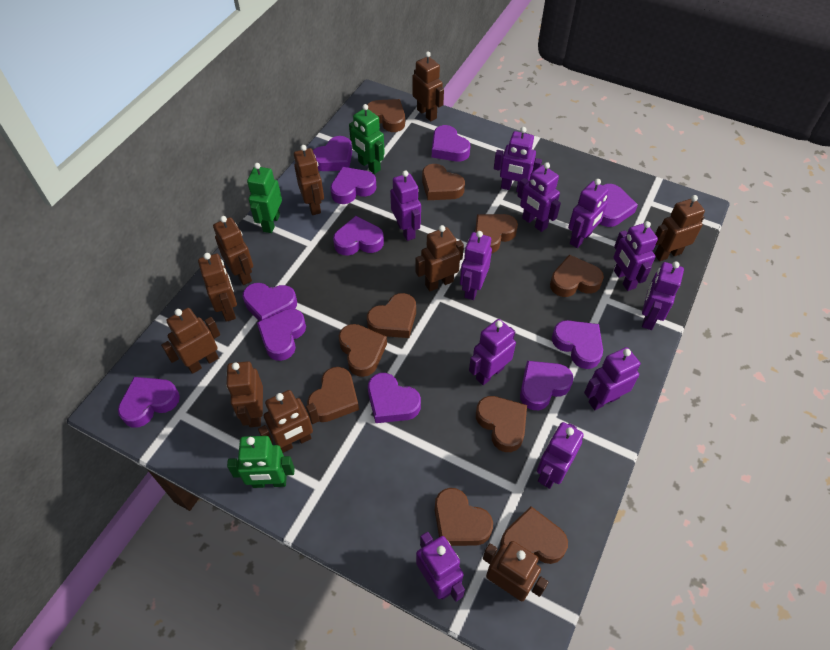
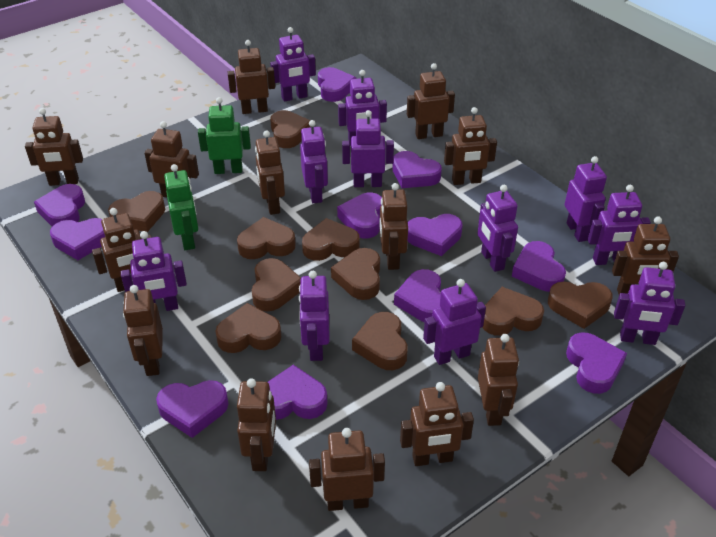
brown robot: [161,308,220,374] [198,253,237,322] [213,216,253,285] [226,361,263,427] [258,390,319,453] [294,145,324,215] [412,51,444,121] [415,225,464,292] [483,541,549,601] [655,195,705,261] = 10 -> [25,108,83,186] [92,208,152,292] [123,285,163,376] [144,121,199,197] [227,40,275,114] [237,378,276,471] [255,131,285,215] [309,428,385,511] [379,183,408,270] [400,382,474,466] [407,63,455,139] [444,107,497,185] [478,334,519,426] [612,216,679,294] = 14
green robot: [227,436,295,488] [247,163,282,233] [349,104,385,174] = 3 -> [164,164,198,250] [198,97,251,174] = 2

